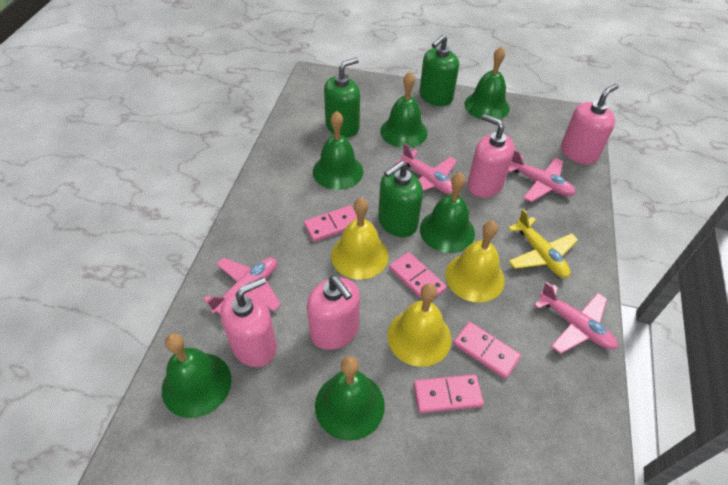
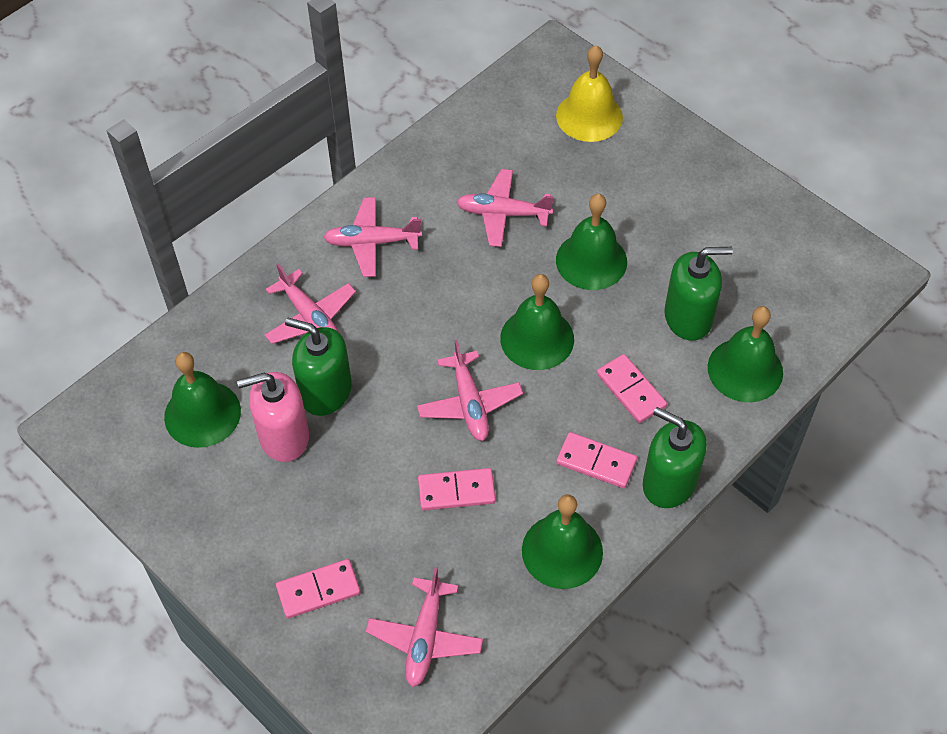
green bell: [162,333,232,418] [313,111,363,190] [315,356,385,441] [380,72,428,148] [420,172,475,253] [464,46,510,119] = 6 -> [164,352,241,448] [500,274,574,370] [522,494,603,589] [556,194,627,290] [708,306,783,402] = 5
pink plane: [203,258,281,315] [395,143,457,194] [508,150,575,202] [534,282,618,354] = 4 -> [265,263,356,344] [324,197,422,277] [366,567,483,687] [417,340,523,441] [456,169,554,247] = 5
pink soap dispenser: [220,277,277,367] [307,276,360,350] [467,114,515,198] [561,84,619,164] = 4 -> [237,372,309,462] = 1
yellow bell: [331,198,389,280] [387,283,451,367] [445,221,505,303] = 3 -> [556,45,623,142] = 1
yellow plane: [508,209,578,278] = 1 -> none = 0

